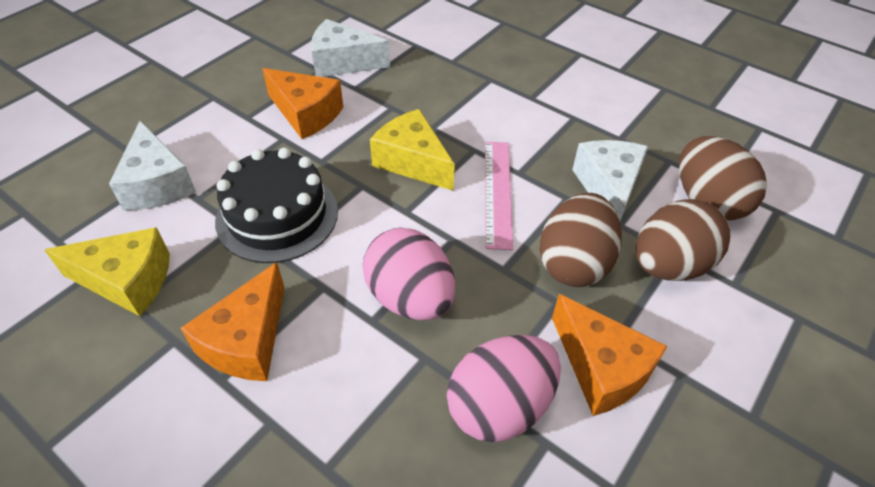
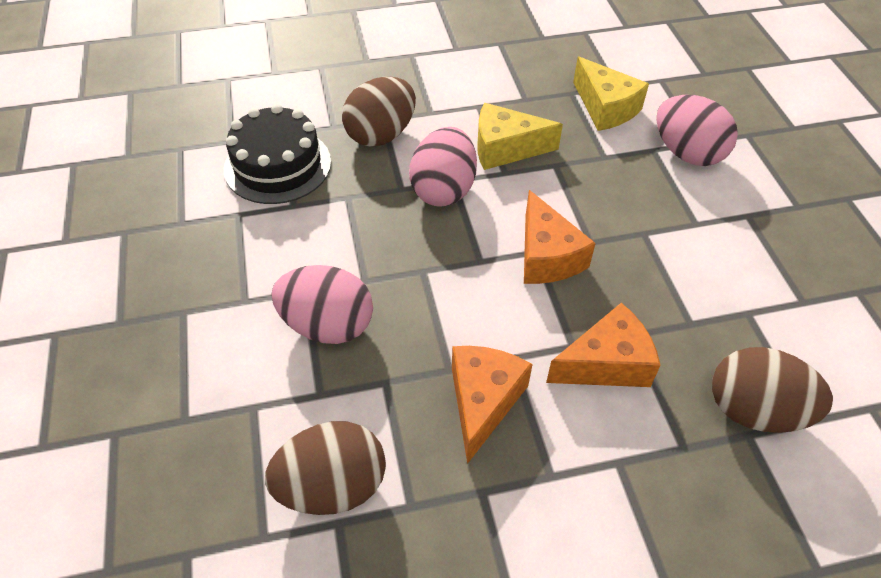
pink egg: [363,228,456,320] [447,335,561,442] = 2 -> [272,265,373,344] [409,127,477,207] [656,95,738,166] = 3
pink ruler: [485,142,513,250] = 1 -> none = 0
white cheese: [109,121,196,211] [311,19,390,77] [572,140,648,221] = 3 -> none = 0

